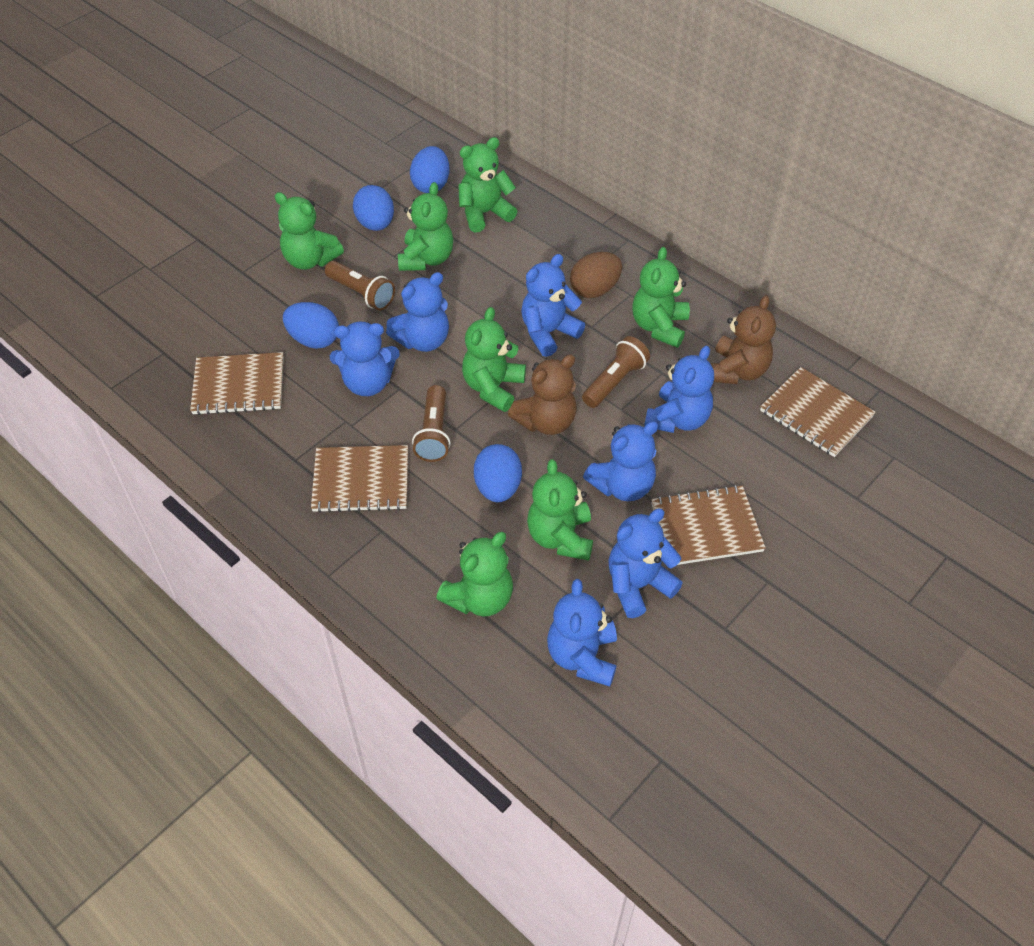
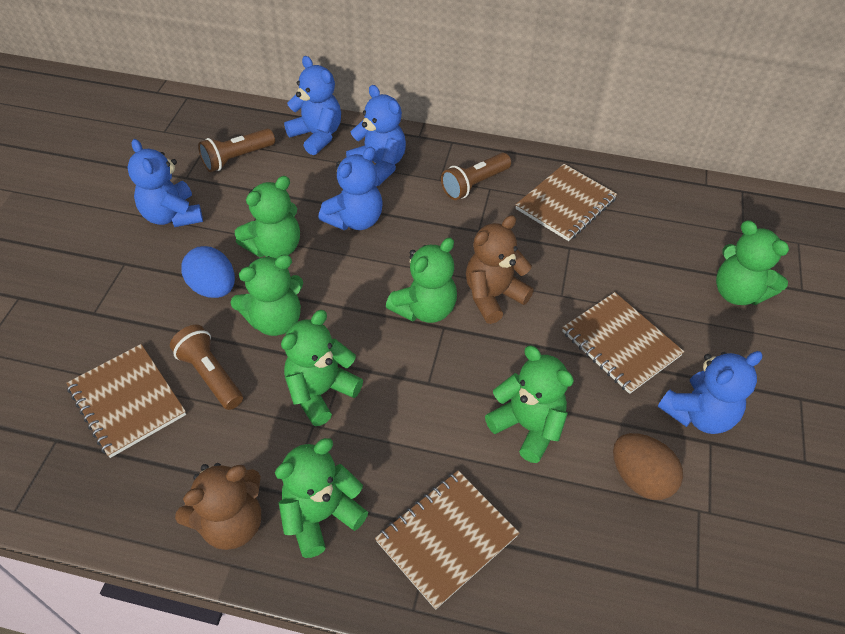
blue egg: [283,302,339,349] [353,185,394,231] [410,146,449,193] [474,444,522,503] = 4 -> [181,246,235,298] = 1
blue teddy bear: [330,322,400,396] [386,272,449,352] [521,254,585,357] [547,579,617,687] [583,421,658,501] [608,509,683,618] [644,345,714,433] = 7 -> [128,139,203,227] [284,56,341,155] [318,147,383,230] [346,85,406,186] [658,351,762,434] = 5

